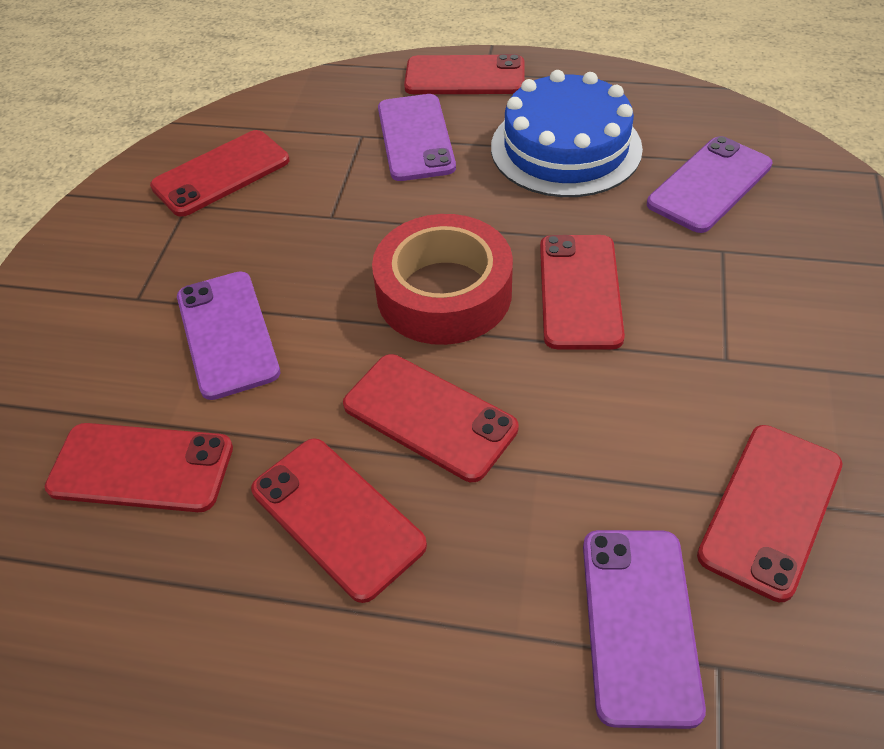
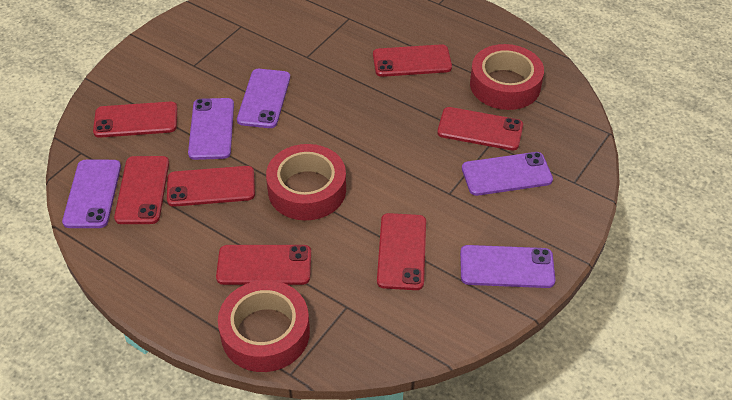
blue cake: [491,70,643,197] = 1 -> none = 0
purple phone: [177,271,280,400] [378,94,456,181] [583,530,706,729] [647,136,772,233] = 4 -> [62,160,121,228] [188,98,234,160] [237,69,290,128] [460,245,555,288] [462,152,553,196] = 5
red tape: [372,214,513,345] = 1 -> [218,280,310,372] [266,144,346,220] [470,44,544,110] = 3

